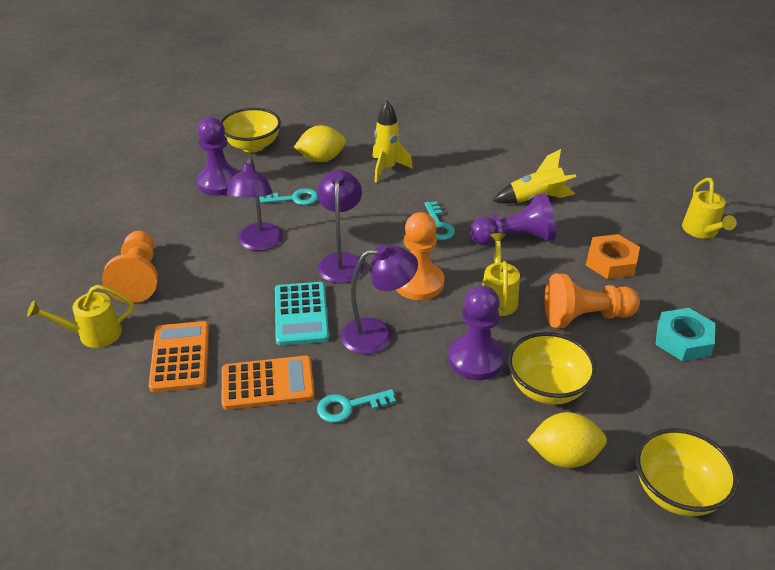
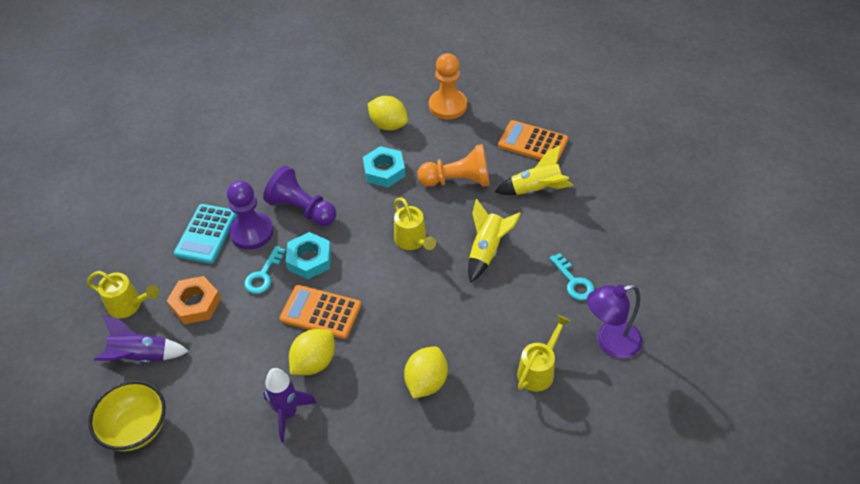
orange pawn: [102,231,158,303] [396,212,444,300] [544,274,640,328] = 3 -> [417,144,489,187] [429,53,467,119] = 2
purple lamp: [227,157,283,251] [317,170,364,283] [341,245,418,354] = 3 -> [587,284,643,359] = 1
purple pawn: [197,117,239,196] [448,285,505,380] [470,193,556,245] = 3 -> [227,181,273,250] [263,166,336,226] = 2
purple rocket: none = 0 -> [94,315,189,362] [263,368,317,442] = 2
turquoise key: [259,188,318,205] [317,389,396,423] [425,201,455,240] = 3 -> [244,246,286,294] [550,253,594,300] = 2
turquoise nut: [656,308,715,361] = 1 -> [286,232,331,279] [363,146,405,188] = 2
yellow bowl: [221,108,281,153] [508,332,597,405] [636,428,738,516] = 3 -> [88,380,166,451] = 1
yellow lemon: [294,125,346,162] [527,412,607,468] = 2 -> [289,329,335,375] [368,96,408,130] [404,346,448,399] = 3

